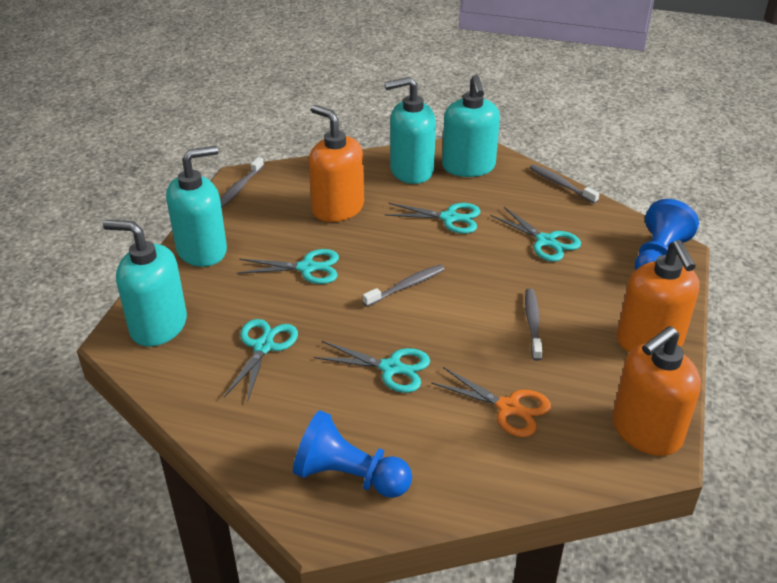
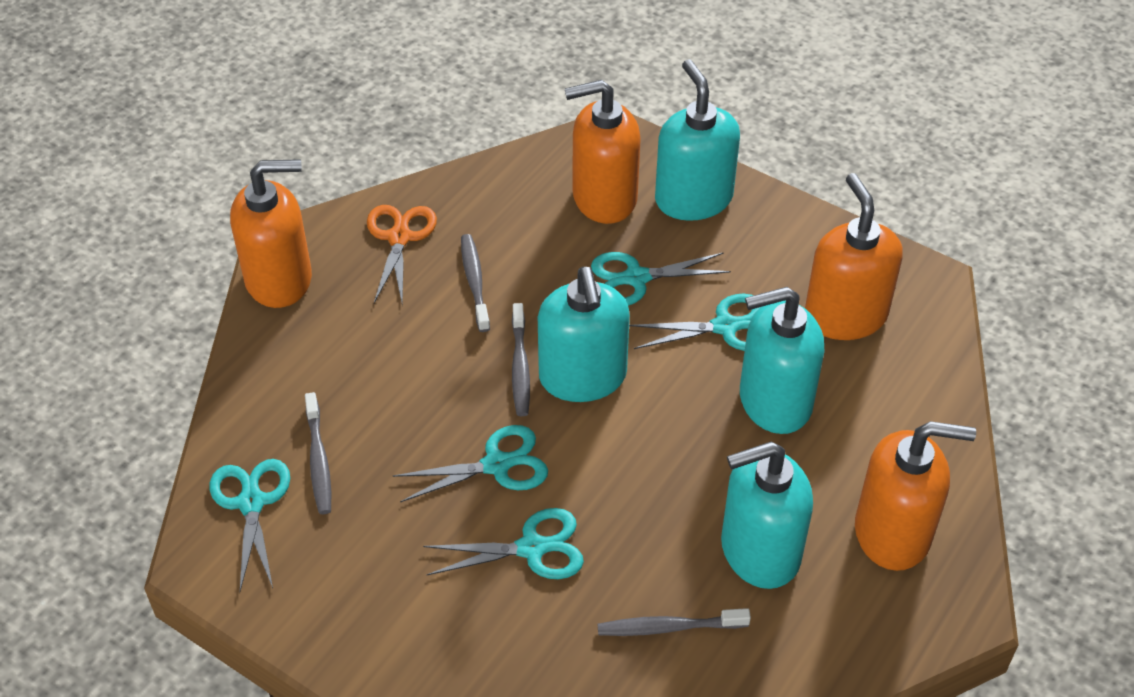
blue pawn: [293,410,412,498] [635,199,699,270] = 2 -> none = 0
orange soap dispenser: [309,105,364,222] [613,326,701,456] [617,240,699,353] = 3 -> [230,159,312,308] [564,80,641,224] [805,173,903,340] [855,421,976,571] = 4

